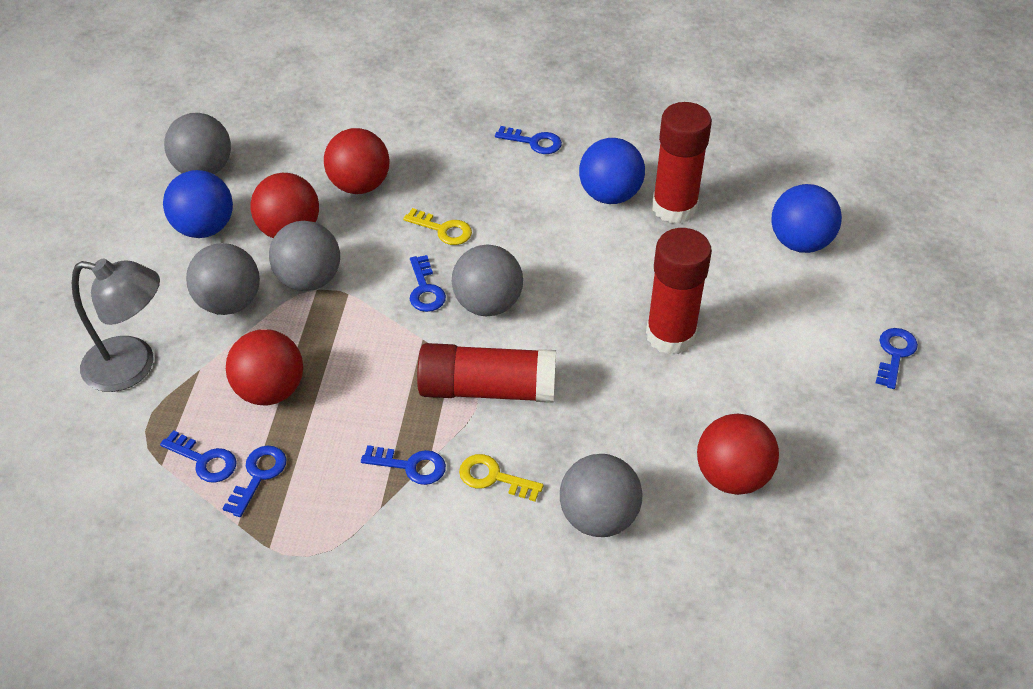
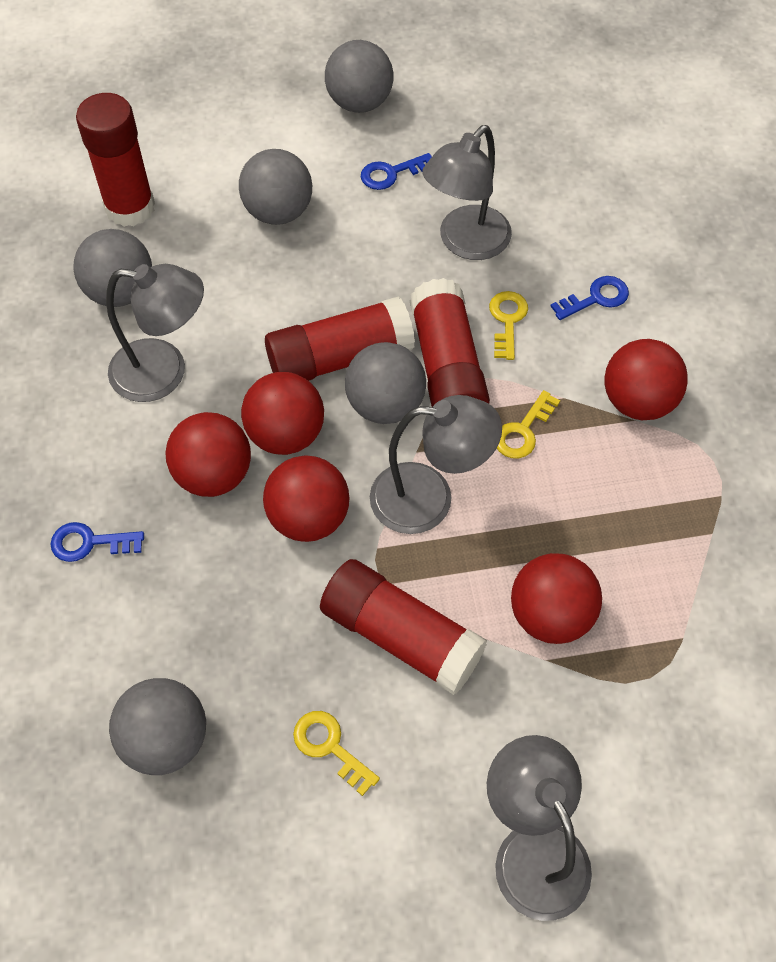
blue ball: [163,170,233,238] [579,138,645,204] [772,184,842,253] = 3 -> none = 0
blue key: [160,430,237,483] [222,446,286,517] [361,445,446,485] [410,255,446,312] [495,126,562,154] [876,328,918,389] = 6 -> [50,522,144,562] [361,153,432,190] [550,276,629,320] = 3
grey lamp: [72,258,160,392] = 1 -> [106,264,204,402] [370,395,502,534] [422,125,512,260] [487,735,592,921] = 4
red ball: [226,329,303,405] [251,173,319,238] [324,128,390,194] [697,414,779,495] = 4 -> [165,412,251,497] [241,372,324,455] [263,455,349,542] [511,553,602,644] [605,339,688,420] = 5
red glue stick: [417,343,556,403] [646,228,712,354] [652,102,712,224] = 3 -> [76,93,155,227] [265,297,415,381] [320,559,487,695] [410,278,490,407] = 4
yellow key: [403,208,472,245] [459,454,543,502] = 2 -> [293,711,380,796] [489,291,528,360] [497,390,560,459] = 3

